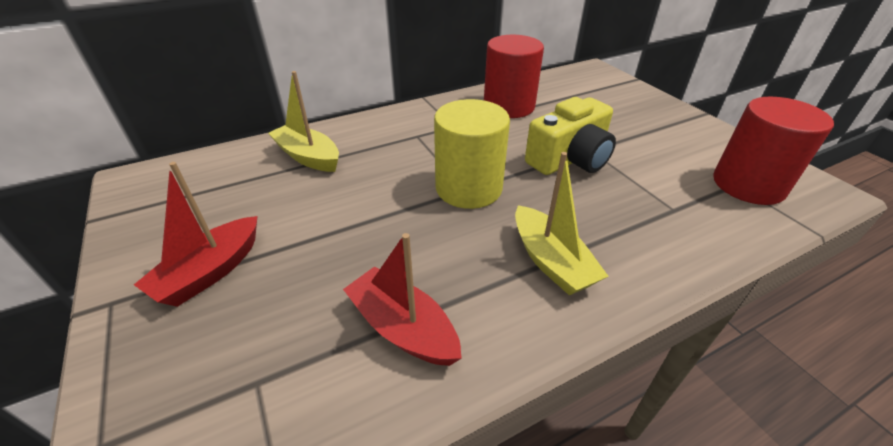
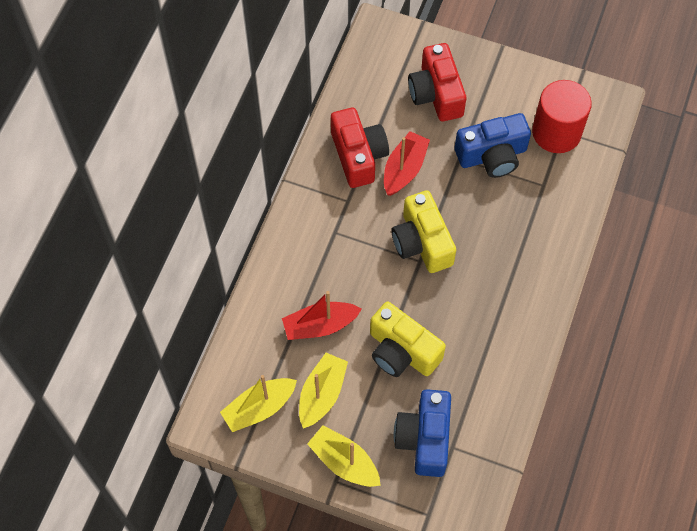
blue camera: none = 0 -> [394,389,451,477] [455,113,531,178] = 2
red camera: none = 0 -> [331,108,389,188] [408,43,466,121] = 2
red cylinder: [484,35,544,118] [713,97,834,205] = 2 -> [532,80,592,153] = 1
yellow boat: [268,71,339,172] [515,152,609,295] = 2 -> [220,375,297,432] [299,353,348,429] [307,425,381,487] = 3
yellow camera: [525,97,616,175] = 1 -> [370,302,446,377] [391,190,456,273] = 2
yellow cylinder: [434,99,510,209] = 1 -> none = 0

